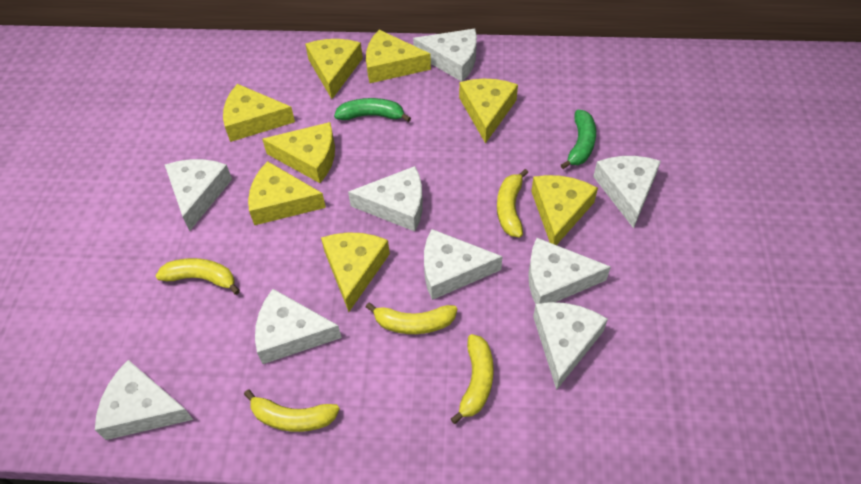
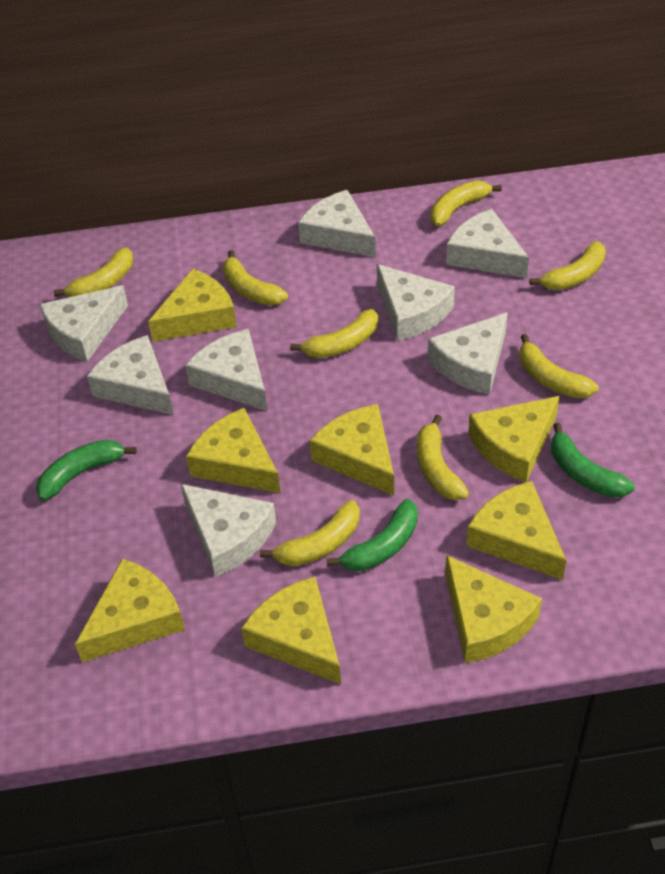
green banana: [334,98,411,122] [561,110,596,169] = 2 -> [36,440,137,501] [326,499,418,571] [551,423,635,498] = 3
white cheese: [95,360,193,440] [165,159,232,231] [255,289,342,364] [348,166,423,232] [413,29,477,82] [424,229,503,300] [528,238,611,304] [533,302,608,390] [593,156,661,229] = 9 -> [40,285,128,362] [87,335,174,415] [181,484,276,577] [185,329,267,411] [298,190,376,258] [377,264,455,341] [428,312,508,395] [446,209,529,278] = 8
yellow banana: [156,258,240,295] [244,390,340,432] [366,302,458,334] [451,334,494,424] [497,169,528,237] = 5 -> [54,247,133,297] [223,250,288,305] [260,500,360,566] [290,309,378,358] [417,415,469,500] [430,180,502,227] [519,334,599,398] [529,241,606,290] = 8

